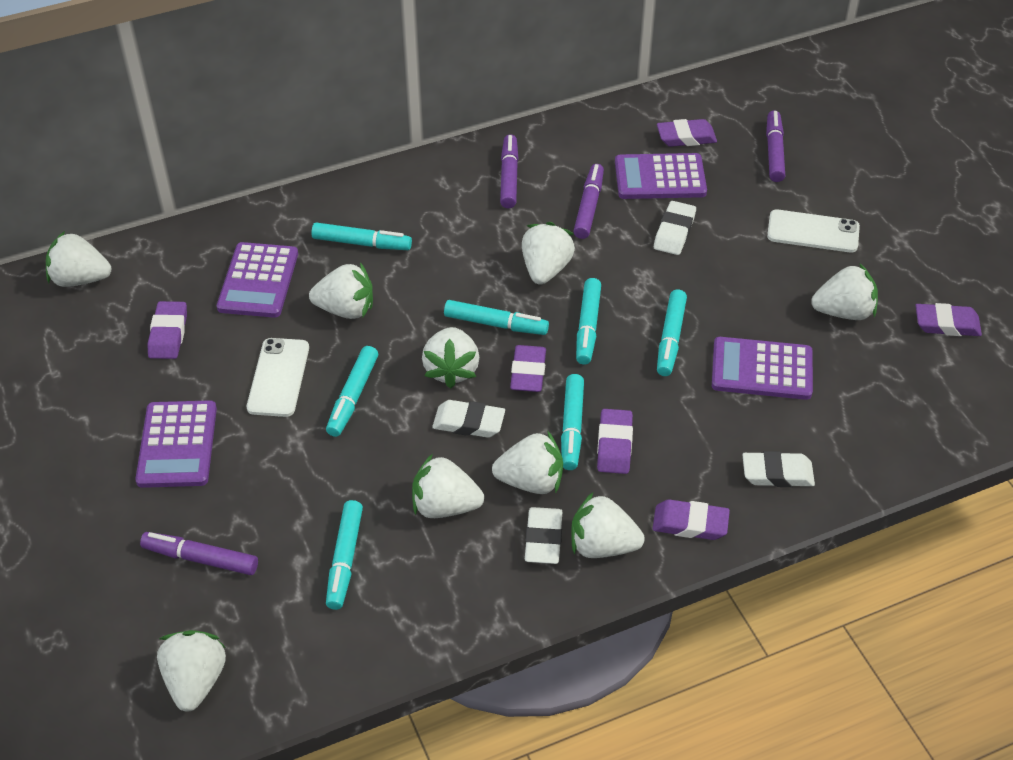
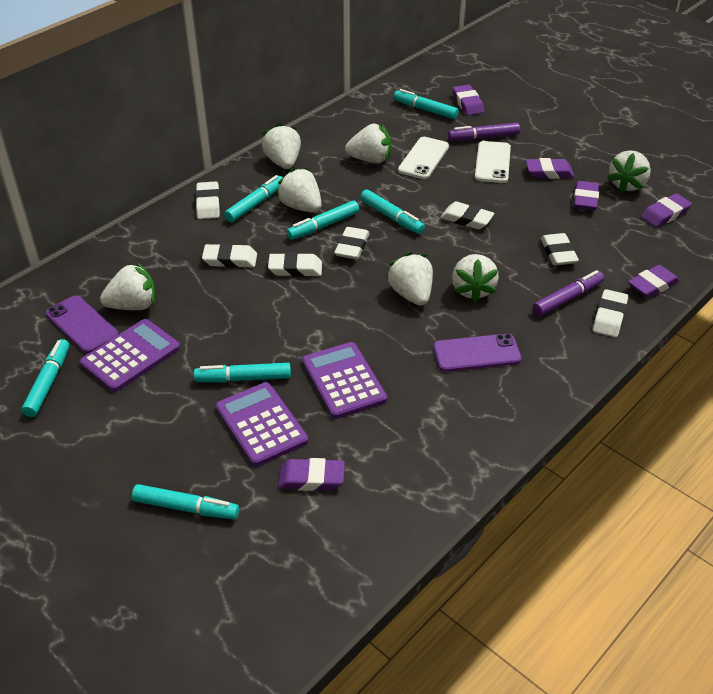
purple calculator: [135,400,217,488] [217,242,298,318] [615,153,707,199] [712,337,813,400] = 4 -> [80,319,180,392] [216,382,308,467] [302,342,387,419] = 3
purple marker: [140,532,258,575] [500,134,519,208] [573,164,604,239] [766,110,785,182] = 4 -> [448,122,520,141] [533,270,604,316] = 2
purple phone: none = 0 -> [46,295,119,354] [433,334,522,372] = 2
white eraser: [432,400,505,438] [525,507,562,564] [654,201,696,255] [742,451,815,487] = 4 -> [195,181,220,219] [202,243,257,268] [268,252,322,277] [334,227,370,259] [440,201,494,229] [541,233,579,265] [593,289,628,337] = 7
white strawberry: [46,231,111,287] [157,630,226,711] [309,262,373,319] [412,454,484,518] [422,327,479,389] [492,432,563,494] [522,222,575,285] [571,493,645,558] [811,263,878,320] = 9 -> [100,262,156,310] [262,123,301,169] [276,168,321,212] [345,123,391,163] [386,252,433,306] [452,254,499,302] [607,150,651,193] = 7

